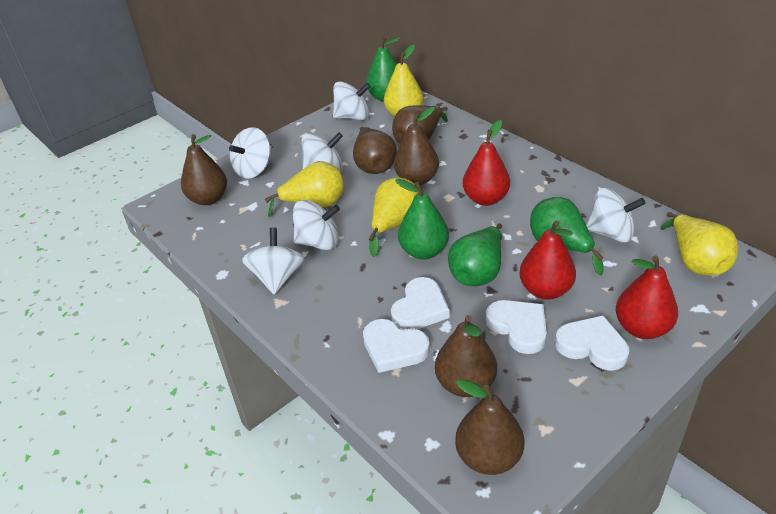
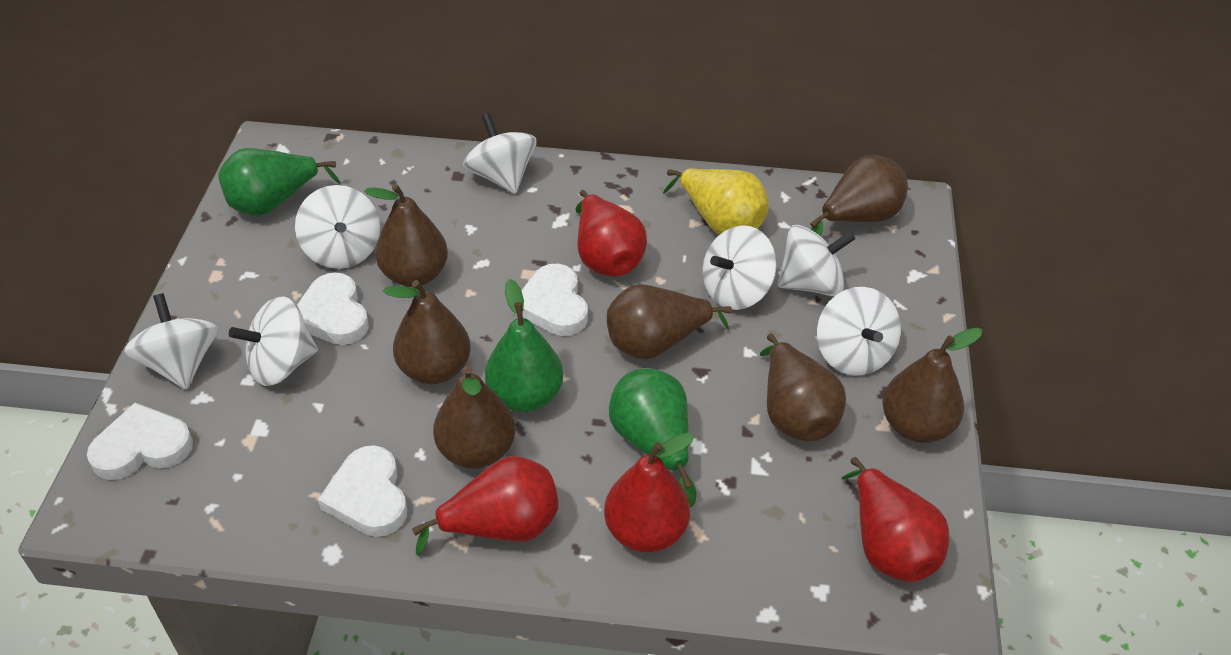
brown pear: [181,134,227,205] [353,127,397,174] [392,105,448,144] [394,107,439,185] [435,315,497,397] [455,379,524,475] = 6 -> [364,184,448,287] [383,280,471,384] [433,366,515,469] [607,284,732,360] [760,333,846,441] [810,155,908,236] [882,327,982,443] = 7
green pear: [366,37,400,102] [395,179,449,259] [448,224,502,286] [530,197,603,275] = 4 -> [218,148,340,216] [485,279,563,412] [609,368,696,507] = 3
red pear: [463,120,510,206] [519,221,576,300] [616,256,678,339] = 3 -> [412,456,558,556] [575,190,647,277] [604,432,694,553] [841,457,949,582] = 4
white spinning top: [229,127,271,178] [242,228,305,294] [293,200,340,250] [302,132,343,172] [333,81,371,120] [586,188,645,242] = 6 -> [124,293,218,389] [229,296,318,386] [295,185,380,269] [463,113,536,194] [703,225,777,310] [778,225,856,296] [817,287,901,376] = 7
yellow pear: [265,161,344,217] [368,177,419,257] [384,45,424,117] [661,212,738,276] = 4 -> [663,168,769,235] = 1

